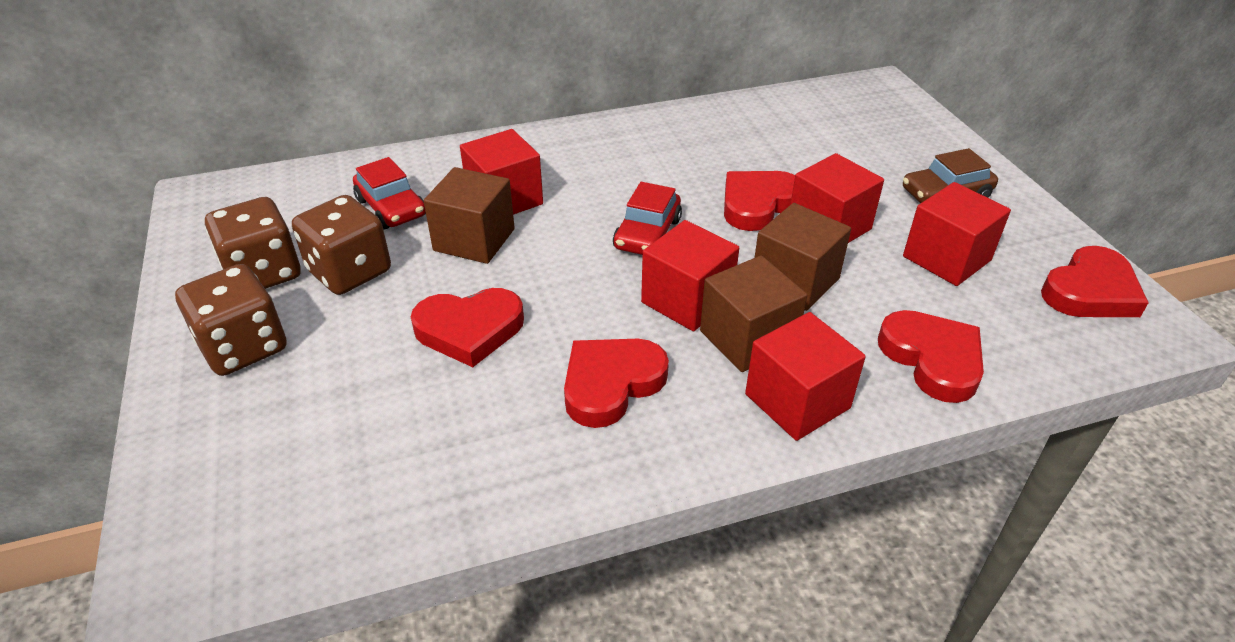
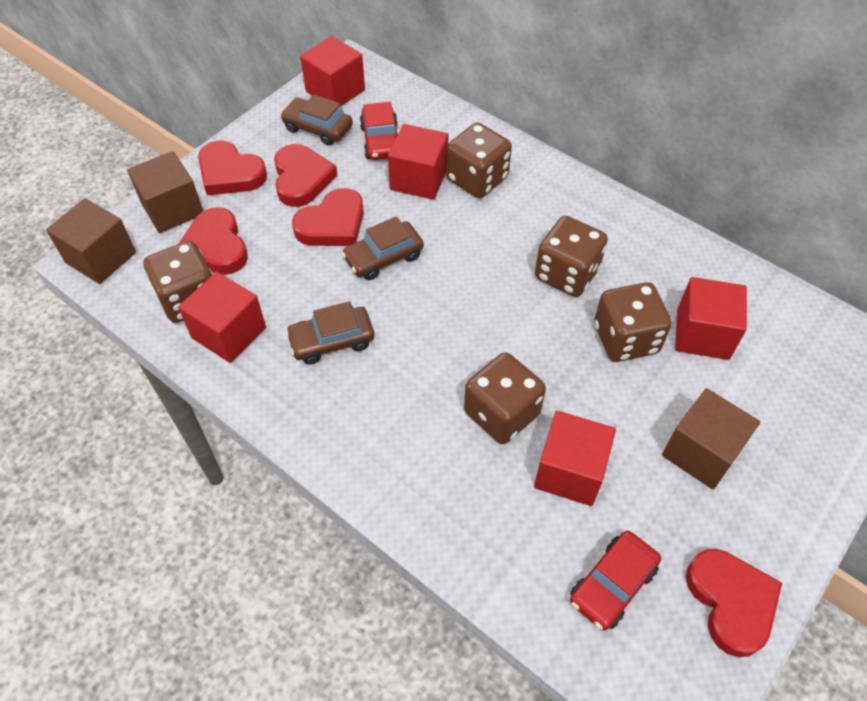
brown car: [903,148,998,203] = 1 -> [280,94,353,145] [285,301,374,364] [342,216,424,280] = 3
brown dice: [175,264,287,376] [205,197,301,289] [292,195,391,295] = 3 -> [143,241,212,323] [446,123,512,198] [464,352,546,444] [535,216,608,297] [594,282,672,362] = 5

